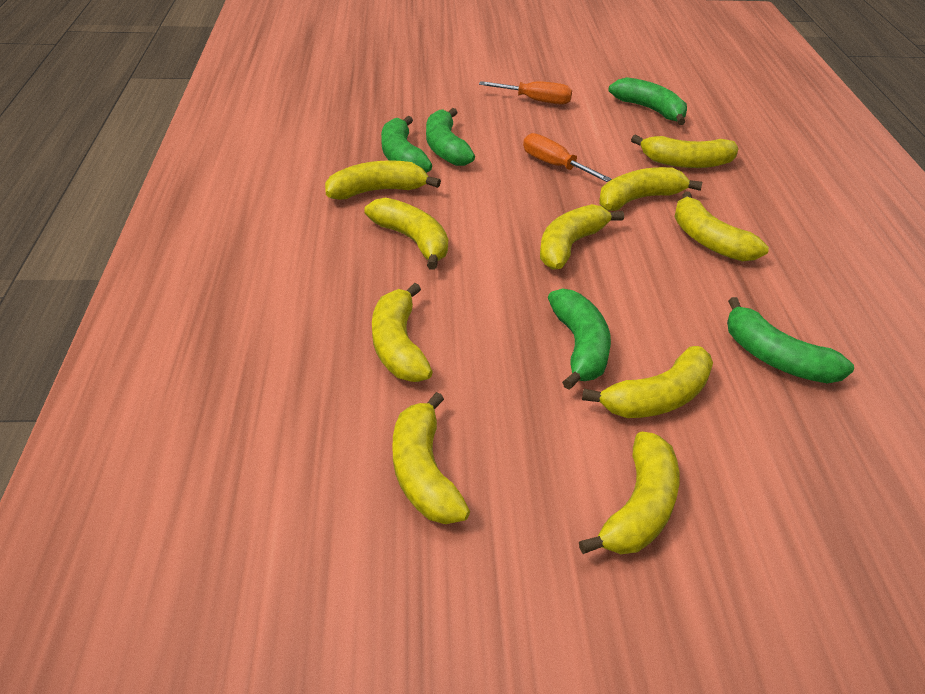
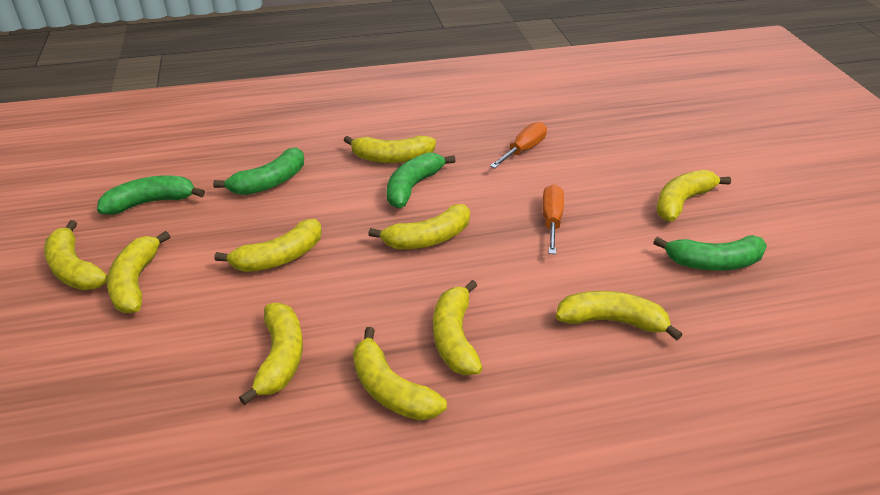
green banana: [381,116,432,173] [426,108,475,166] [548,288,611,390] [609,77,687,125] [727,297,854,383] = 5 -> [97,175,205,215] [213,147,304,195] [387,152,456,208] [653,235,767,271] = 4

